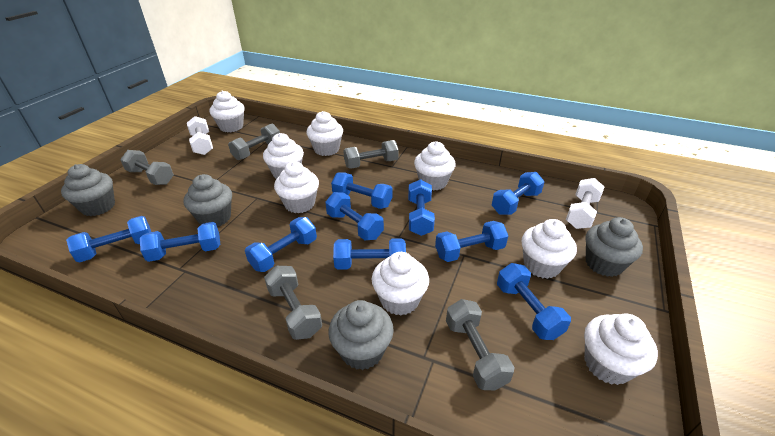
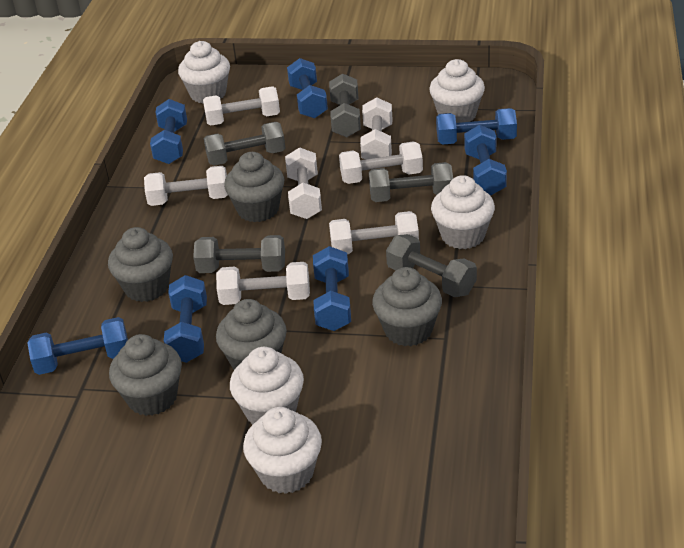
blue dumbbell: [66,216,151,262] [140,222,220,262] [245,217,317,272] [325,192,384,240] [331,172,392,209] [333,238,406,270] [408,179,435,236] [435,221,508,262] [492,172,545,215] [497,263,571,340] = 10 -> [27,317,128,375] [150,99,187,164] [164,275,207,363] [287,58,328,119] [313,246,351,331] [436,108,517,144] [464,125,507,195] = 7
grey cupcake: [61,164,115,216] [183,174,232,227] [328,300,394,370] [586,217,643,277] = 4 -> [108,227,173,302] [109,334,182,416] [216,299,287,370] [224,152,284,222] [372,267,442,346] = 5
white cupcake: [210,91,245,132] [263,133,304,179] [274,162,319,213] [306,111,343,156] [372,252,429,315] [414,141,456,190] [522,219,577,279] [584,313,658,385] = 8 -> [178,41,230,103] [230,347,304,425] [243,407,322,494] [429,59,485,123] [431,175,495,249] = 5
white dumbbell: [187,116,213,155] [566,178,604,229] = 2 -> [144,166,228,206] [203,86,280,125] [216,262,310,305] [285,147,322,219] [329,211,419,254] [339,142,423,184] [360,97,392,160] = 7

